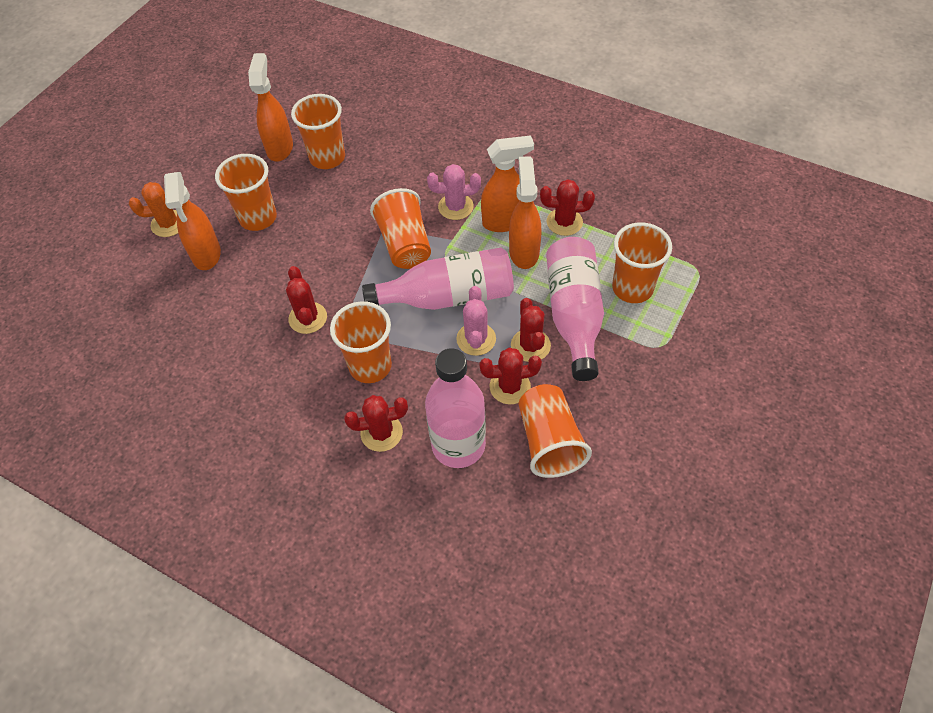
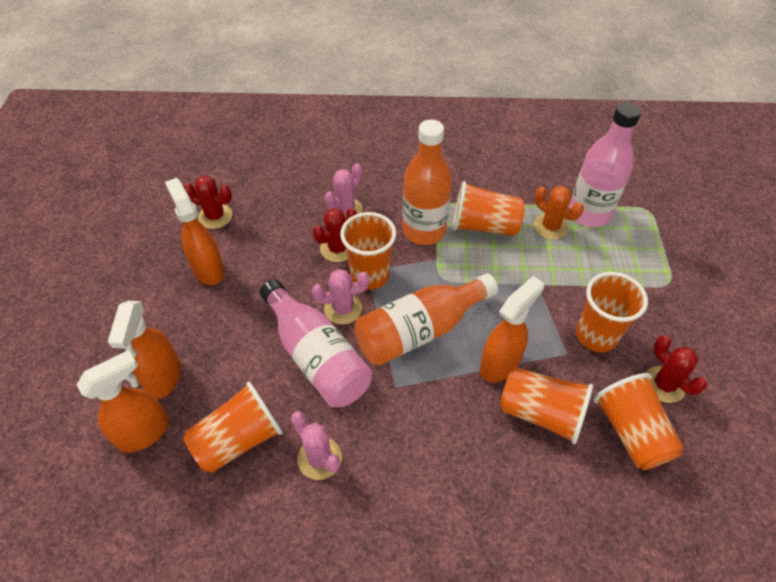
orange bottle: none = 0 -> [354,273,498,366] [402,120,452,245] = 2
pink bottle: [362,248,514,310] [425,348,486,468] [546,237,604,381] = 3 -> [259,279,372,407] [569,102,641,227] = 2
pink cactus: [427,164,481,220] [456,286,496,356] = 2 -> [291,411,342,480] [312,269,370,325] [324,163,363,218] = 3
red cactus: [286,266,327,334] [344,395,408,452] [479,348,542,404] [511,298,551,362] [540,179,595,236] = 5 -> [184,176,232,229] [313,208,357,262] [646,335,707,403] = 3

